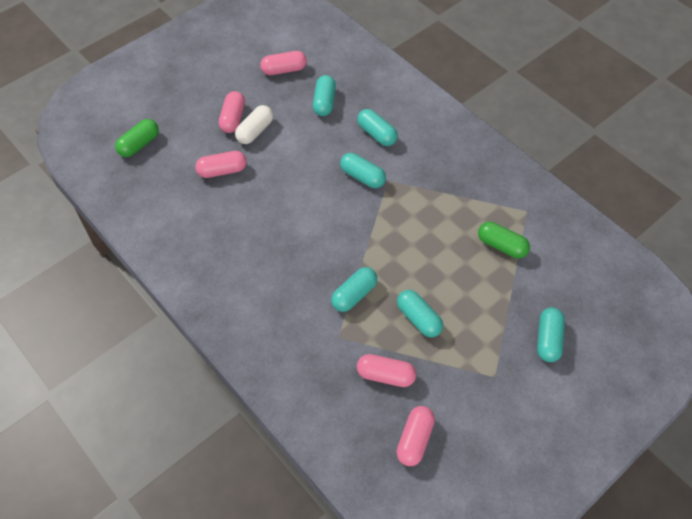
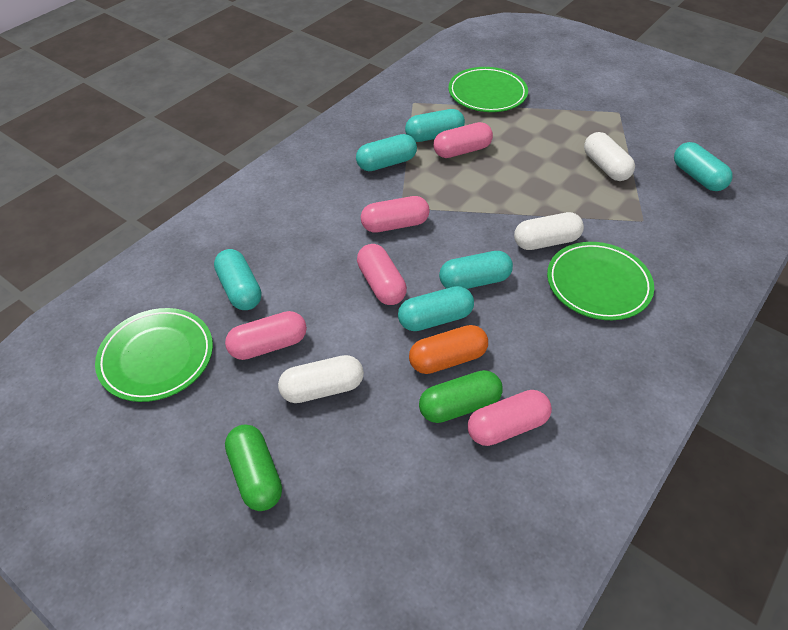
green plate: none = 0 -> [95,308,213,402] [448,67,528,112] [547,242,654,320] = 3
orange capsule: none = 0 -> [409,325,488,374] = 1
white capsule: [235,105,273,144] = 1 -> [278,355,364,403] [514,212,584,250] [584,132,635,181] = 3

